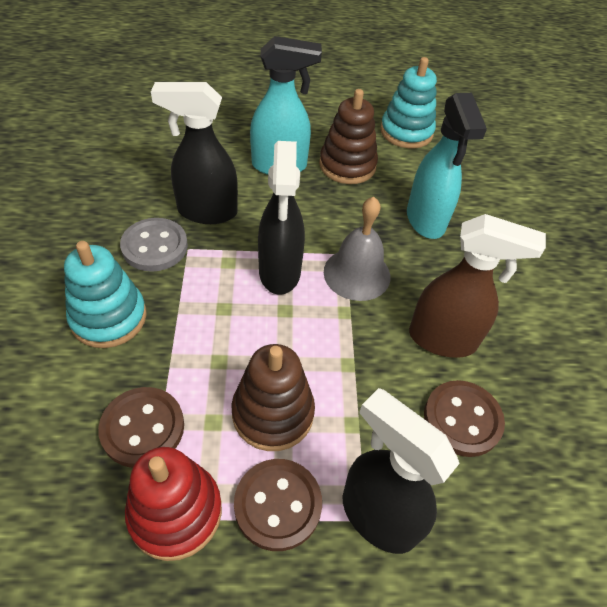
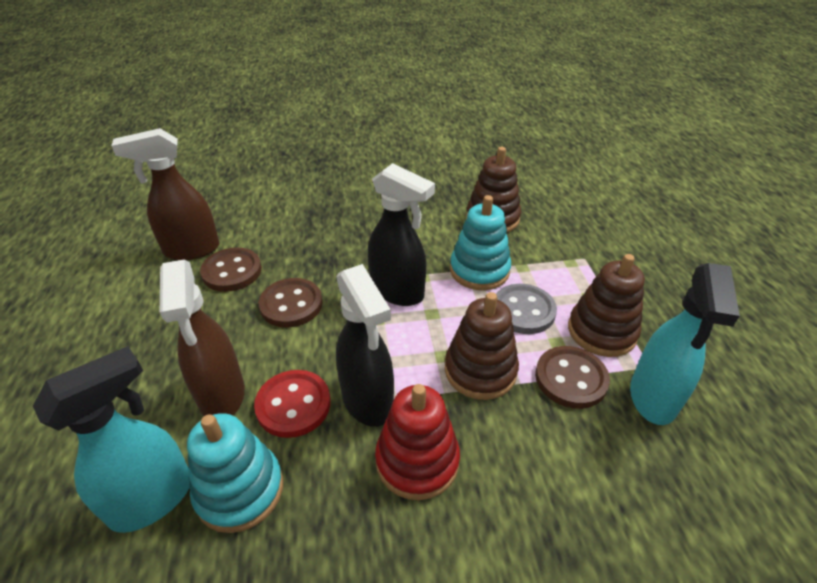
black spray bottle: [151,82,238,224] [258,141,305,295] [343,388,460,554] = 3 -> [336,264,394,427] [368,163,435,306] = 2
brown spray bottle: [409,214,546,358] = 1 -> [112,128,220,260] [160,259,245,416] = 2
brown stacking toy: [232,344,315,451] [319,89,378,184] = 2 -> [445,292,519,400] [466,147,521,232] [568,254,645,357] = 3
grey bell: [324,197,390,301] = 1 -> none = 0
red button: none = 0 -> [254,370,330,438] = 1

